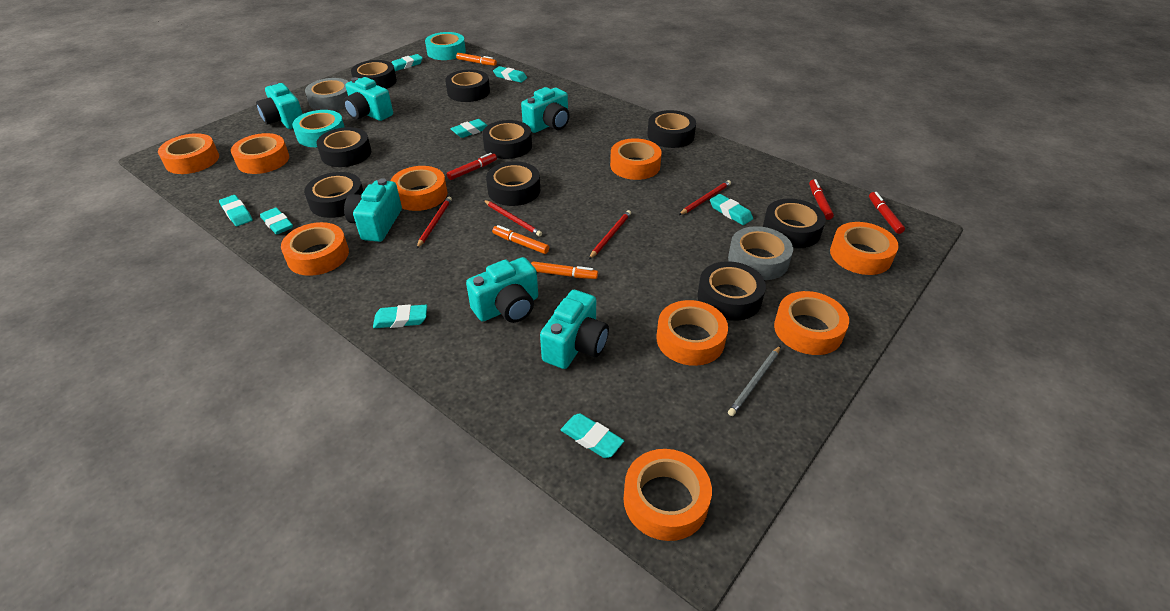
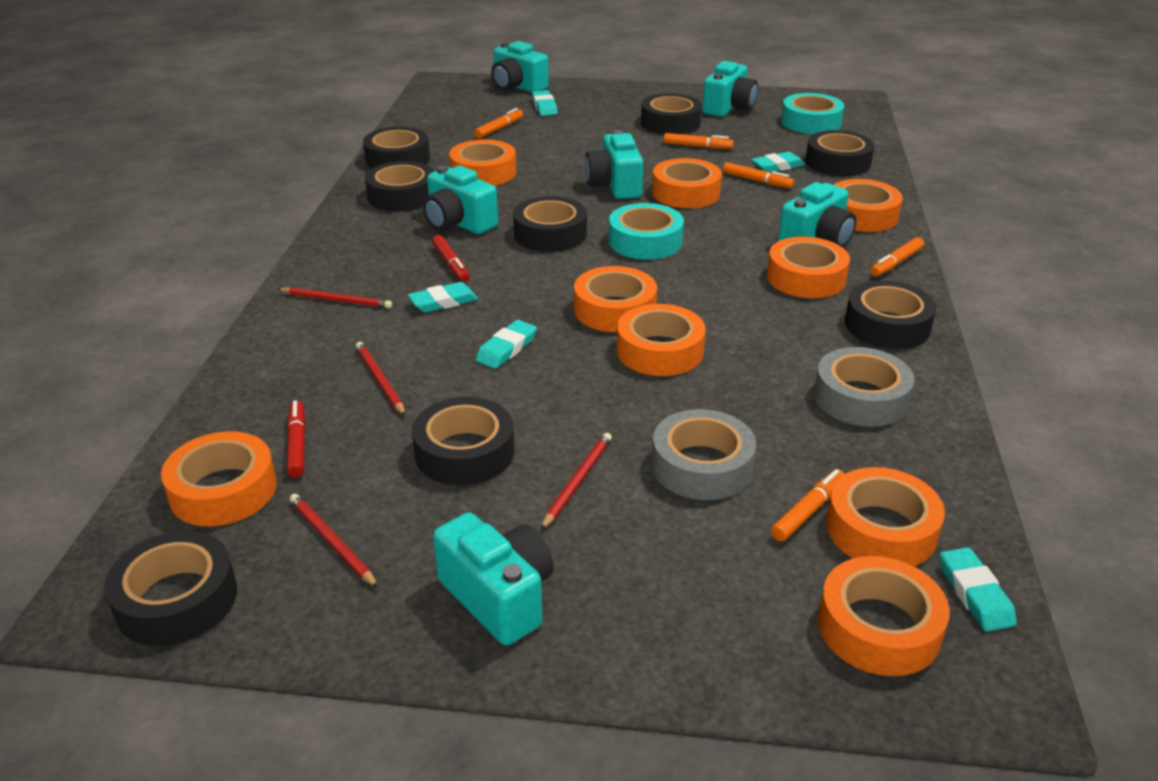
black tape: [304,172,364,218] [316,127,371,167] [351,60,397,89] [445,69,490,102] [482,120,532,159] [486,161,540,206] [647,110,696,148] [697,261,766,321] [763,198,826,248] = 9 -> [104,531,237,646] [363,127,430,168] [365,161,434,212] [412,397,515,486] [513,196,587,252] [641,93,702,134] [806,130,874,176] [845,280,936,349] = 8
grey pencil: [728,346,781,416] = 1 -> none = 0
orange marker: [456,53,497,66] [492,225,549,254] [531,261,598,279] = 3 -> [474,108,523,138] [664,133,733,149] [723,162,794,188] [771,469,845,541] [870,237,924,276] = 5
red marker: [447,153,497,180] [809,179,834,220] [869,192,905,234] = 3 -> [287,400,306,477] [432,235,470,282] = 2
turquoise eraser: [219,195,253,226] [260,207,293,235] [373,305,427,328] [391,54,423,71] [450,119,488,138] [493,66,527,83] [561,413,624,458] [710,194,753,225] = 8 -> [408,282,478,313] [475,320,537,369] [532,90,558,116] [751,152,804,173] [940,547,1017,632] = 5

